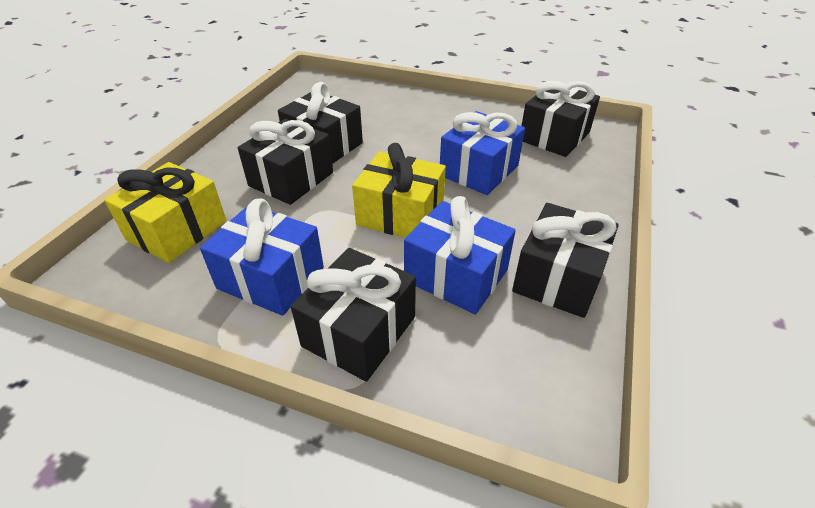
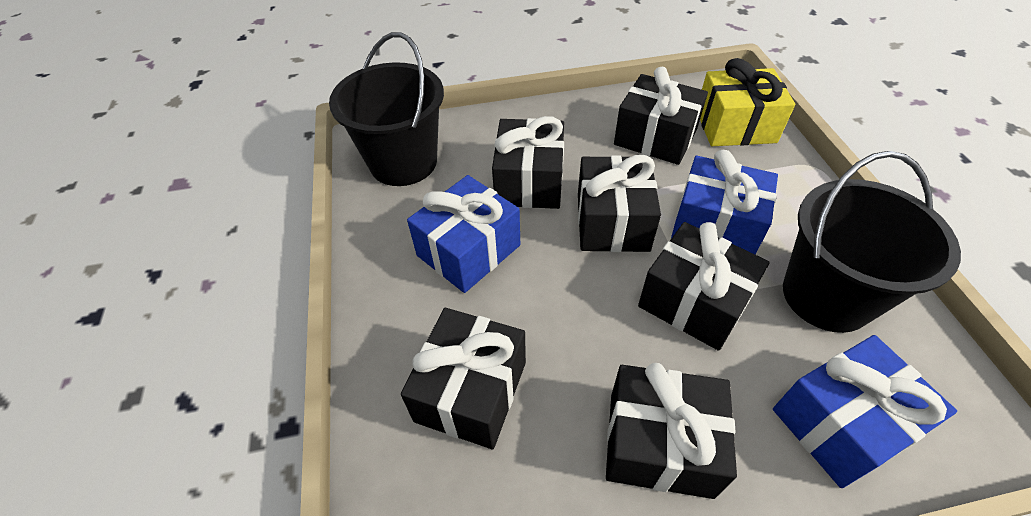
black bucket: none = 0 -> [329,32,444,186] [783,151,961,333] = 2
black gift: [238,119,333,205] [278,82,363,164] [291,248,416,382] [512,203,619,318] [521,81,600,157] = 5 -> [401,308,526,449] [492,116,564,209] [578,155,661,252] [606,363,737,499] [614,67,708,165] [638,222,770,351] = 6
yellow gift: [104,162,227,263] [352,143,446,238] = 2 -> [700,58,795,146] = 1

